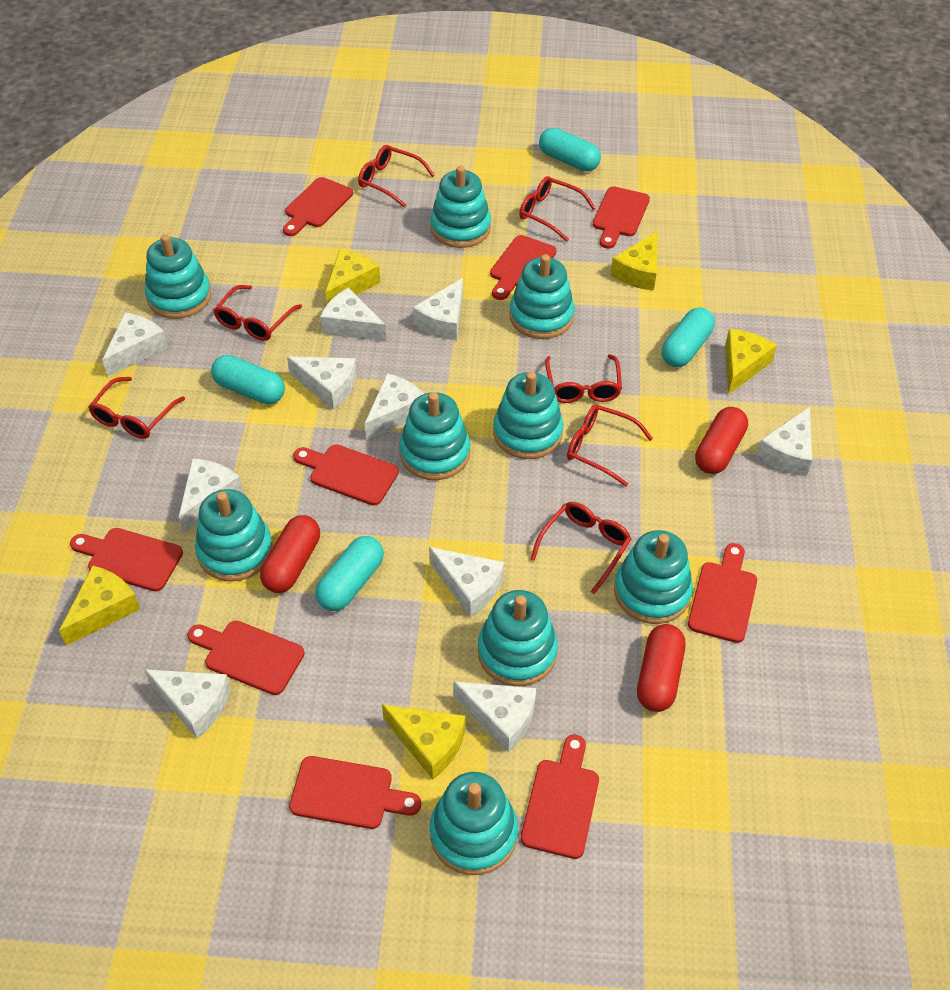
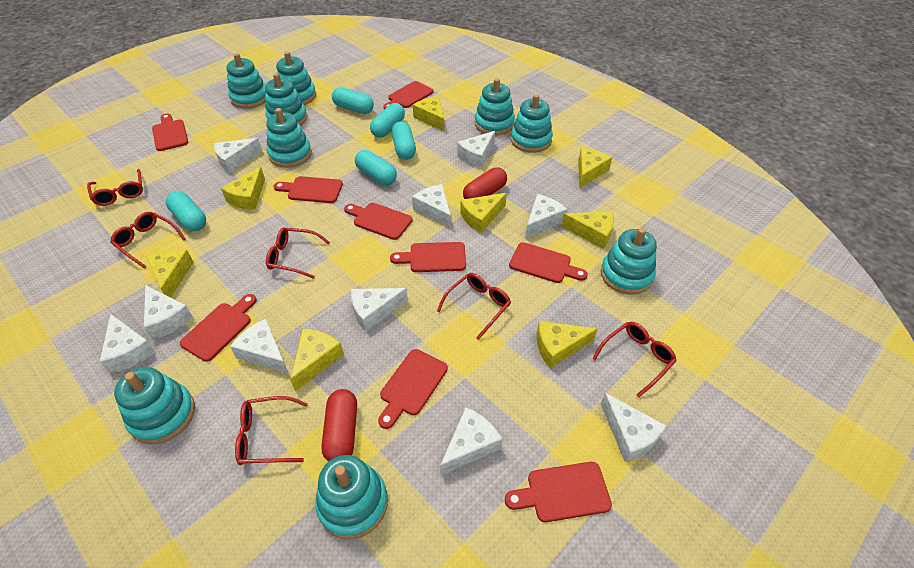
red capsule: [260,515,320,593] [637,624,685,712] [695,407,748,474] = 3 -> [321,389,357,462] [463,167,507,199] = 2
red glasses: [88,377,185,439] [213,285,302,341] [358,145,435,208] [519,176,596,242] [530,502,631,594] [545,354,622,403] [567,404,653,487] = 7 -> [87,169,143,206] [110,212,186,269] [235,396,308,465] [266,227,330,279] [437,273,511,340] [592,322,677,397] = 6
turquoise capsule: [211,355,285,404] [315,536,384,611] [539,128,601,171] [662,307,715,367] = 4 -> [166,191,206,231] [332,87,374,114] [355,150,397,185] [370,103,405,138] [391,121,416,160] = 5
yellow cheese: [59,565,140,646] [325,249,380,304] [382,704,465,780] [611,231,658,291] [725,329,777,395] = 5 -> [146,249,194,297] [221,167,265,210] [290,329,344,391] [413,96,444,131] [460,193,507,233] [537,321,598,368] [561,212,614,249] [578,148,612,188] = 8

